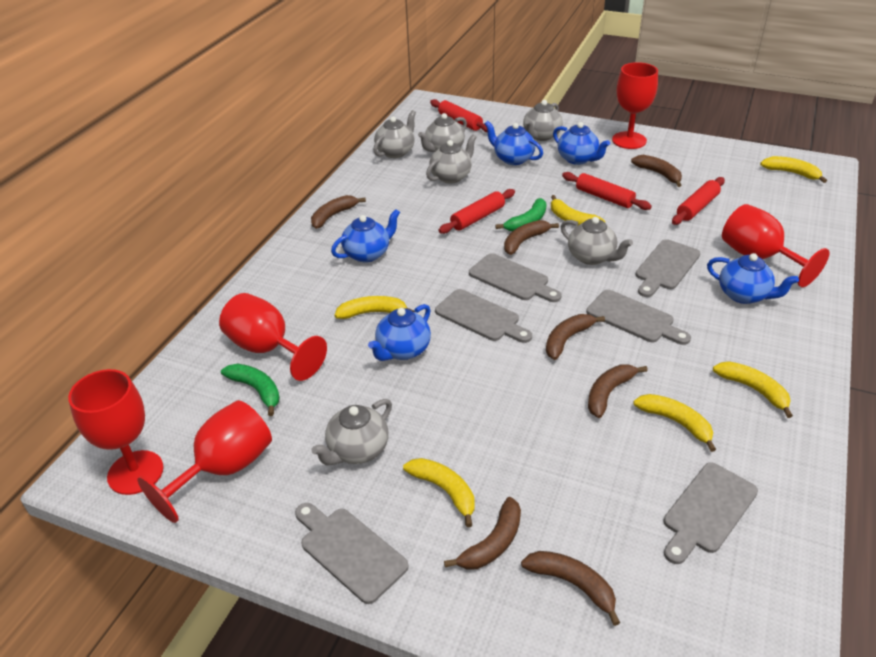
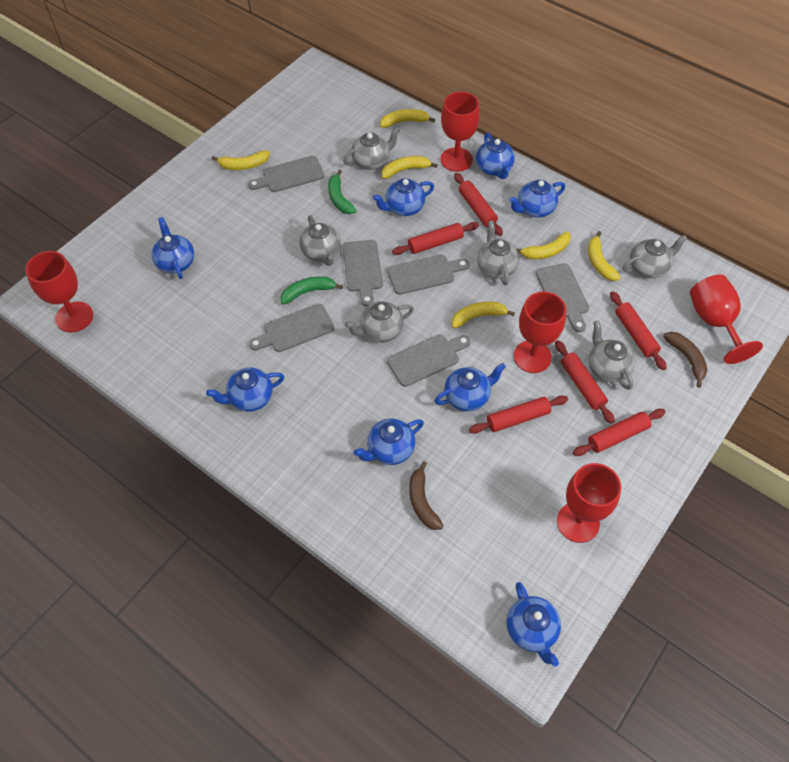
blue teapot: [331,209,400,262] [368,304,431,361] [485,121,543,165] [553,122,610,165] [707,253,799,304] = 5 -> [151,217,194,279] [206,368,284,412] [354,419,424,465] [373,178,434,216] [435,363,506,411] [476,133,515,179] [506,582,561,667] [509,180,565,218] = 8
brown banana: [311,195,366,229] [444,497,521,570] [504,220,559,255] [521,551,620,626] [546,314,605,360] [588,365,648,418] [631,155,682,187] = 7 -> [409,461,443,530] [663,332,707,388] = 2
red rolling pin: [430,99,488,132] [438,189,515,234] [562,172,652,210] [672,177,725,225] = 4 -> [392,222,479,255] [454,173,503,236] [469,395,568,434] [555,340,615,424] [573,409,666,456] [610,291,667,370] = 6

